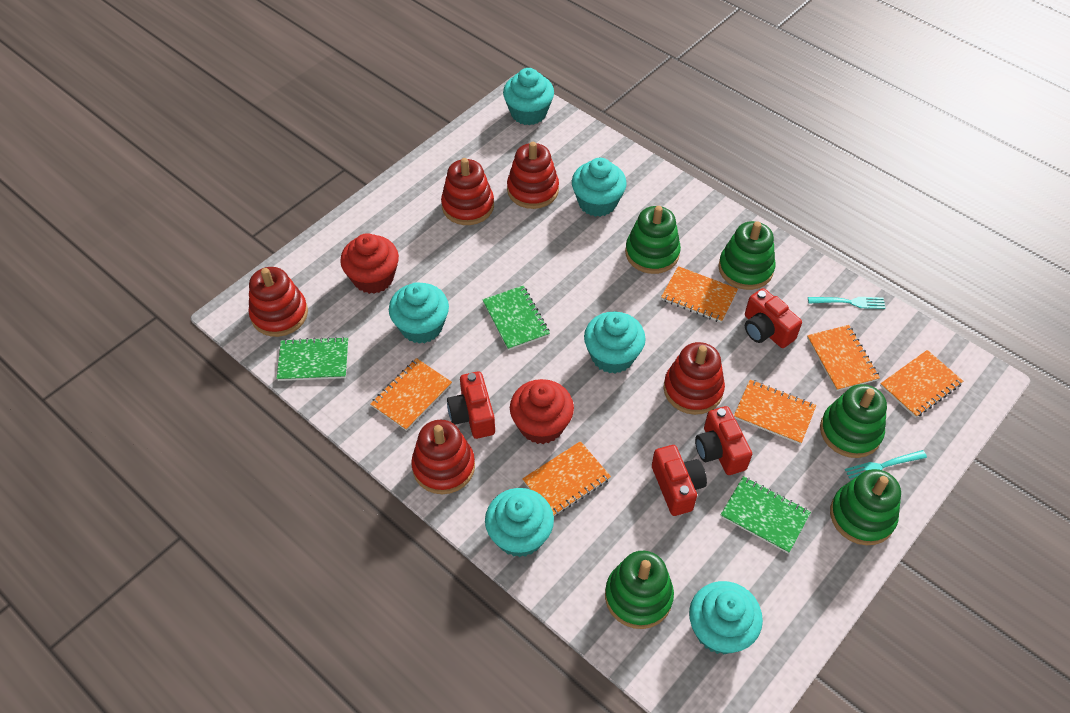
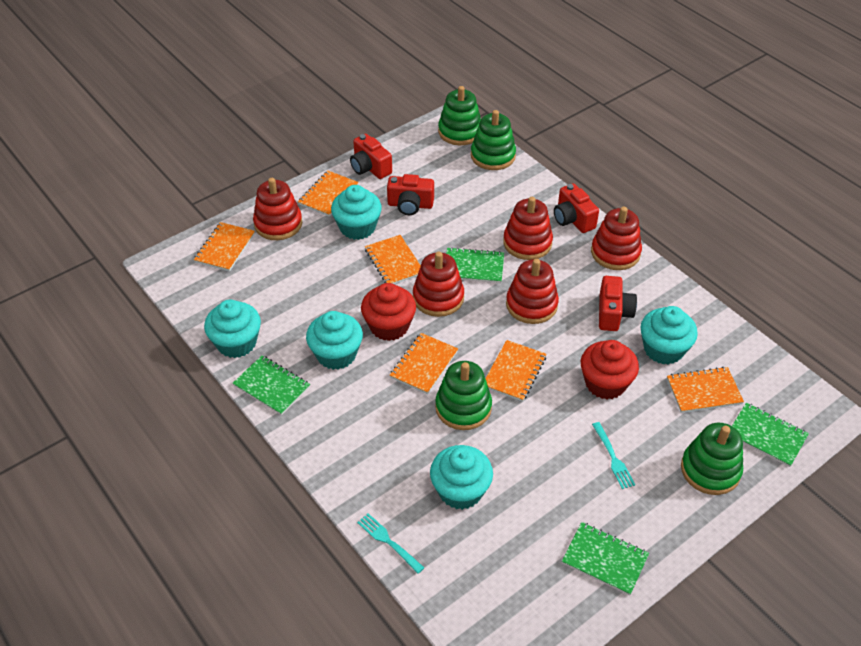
green notebook: [276,337,348,381] [483,285,550,350] [720,476,811,553] = 3 -> [233,355,310,415] [446,247,504,283] [562,522,649,596] [732,402,809,467] = 4
green stacking toy: [605,551,674,629] [625,206,681,274] [718,221,775,290] [820,384,887,458] [830,469,901,545] = 5 -> [435,361,492,430] [438,86,481,145] [471,110,516,170] [681,423,743,495] = 4
turquoise cupcake: [389,282,449,344] [485,488,554,557] [503,68,554,125] [572,158,627,217] [584,312,646,374] [689,581,763,654] = 6 -> [204,300,261,358] [306,311,363,370] [331,185,382,240] [430,445,493,510] [641,306,698,365] = 5

